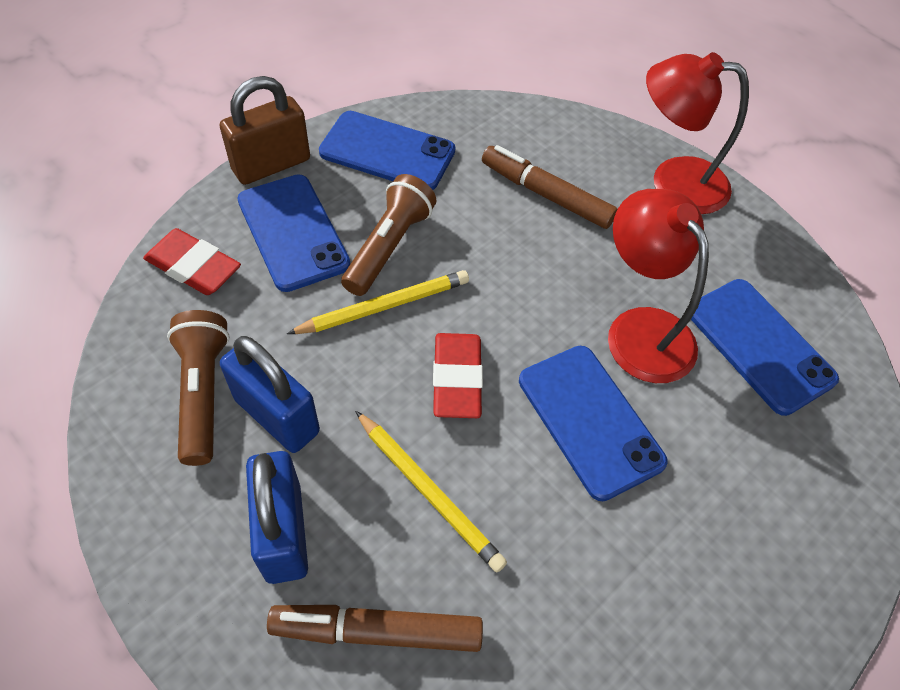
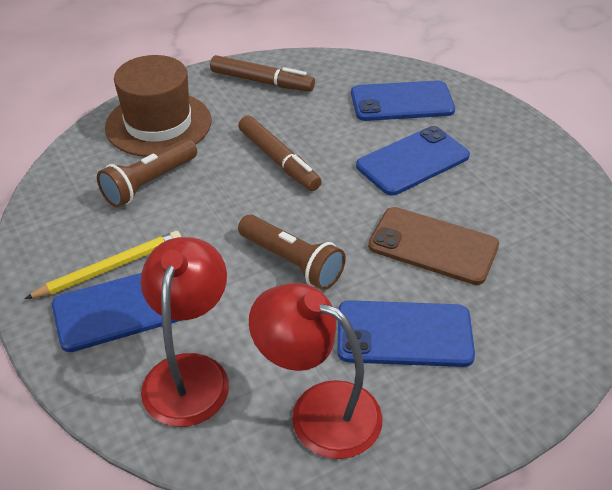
blue padlock: [220,336,320,453] [246,451,308,584] = 2 -> none = 0
brown hat: none = 0 -> [105,55,212,157] = 1
brown padlock: [220,76,310,185] = 1 -> none = 0
brown phone: none = 0 -> [368,207,499,285] = 1
red eraser: [143,228,241,295] [433,333,483,418] = 2 -> none = 0
yellow pencil: [287,270,469,334] [355,411,507,572] = 2 -> [25,231,181,299] = 1

